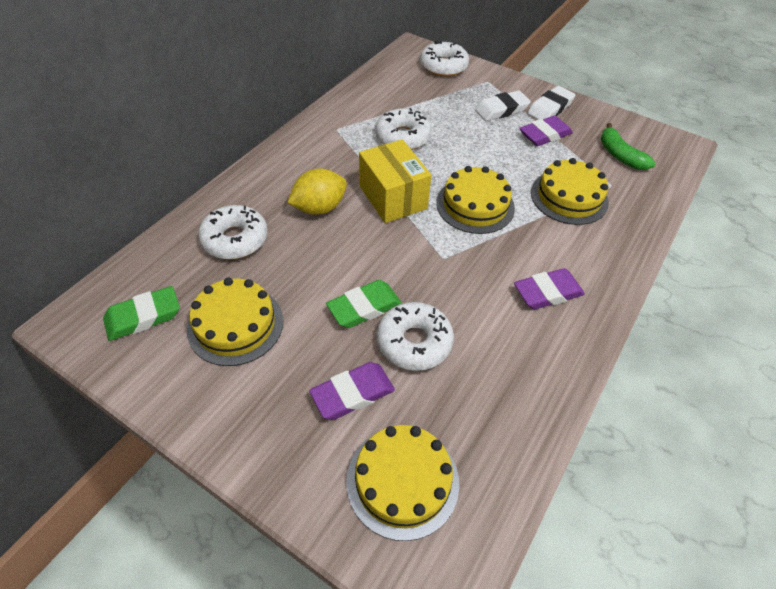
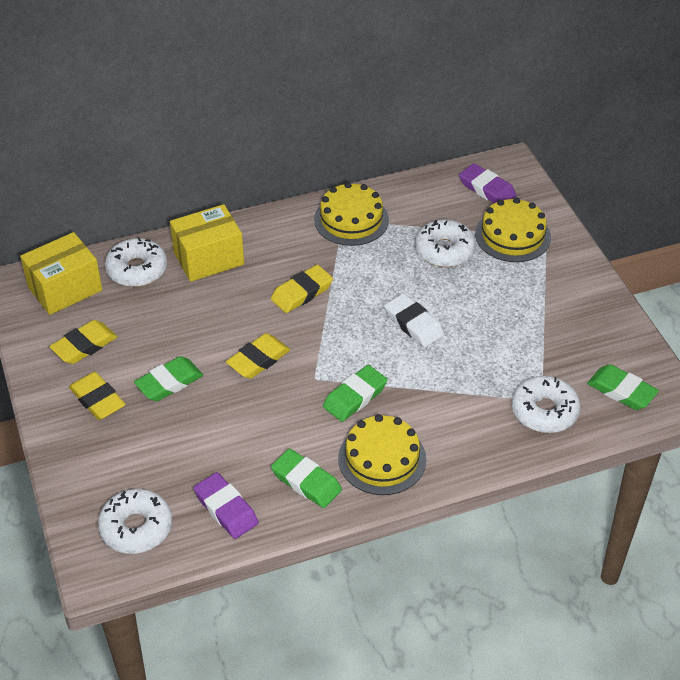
green banana: [601,123,656,170] = 1 -> none = 0
green eraser: [103,286,180,341] [326,280,402,328] = 2 -> [134,356,203,401] [271,449,342,508] [323,365,388,422] [587,364,659,410] = 4
purple eraser: [309,362,395,420] [514,268,585,309] [519,116,573,146] = 3 -> [194,472,259,539] [459,163,516,203] = 2
white eraser: [475,90,531,121] [527,86,575,120] = 2 -> [384,293,444,347] = 1
yellow box: [359,139,432,223] = 1 -> [20,232,102,315] [170,204,244,282] = 2
yellow cake: [187,278,283,366] [346,425,459,541] [436,166,515,234] [531,158,609,225] = 4 -> [314,182,389,246] [338,414,426,495] [475,198,551,262] = 3
yellow eraser: none = 0 -> [49,320,117,364] [69,372,126,420] [226,333,290,379] [271,265,333,313] = 4
yellow lemon: [287,169,347,214] = 1 -> none = 0

